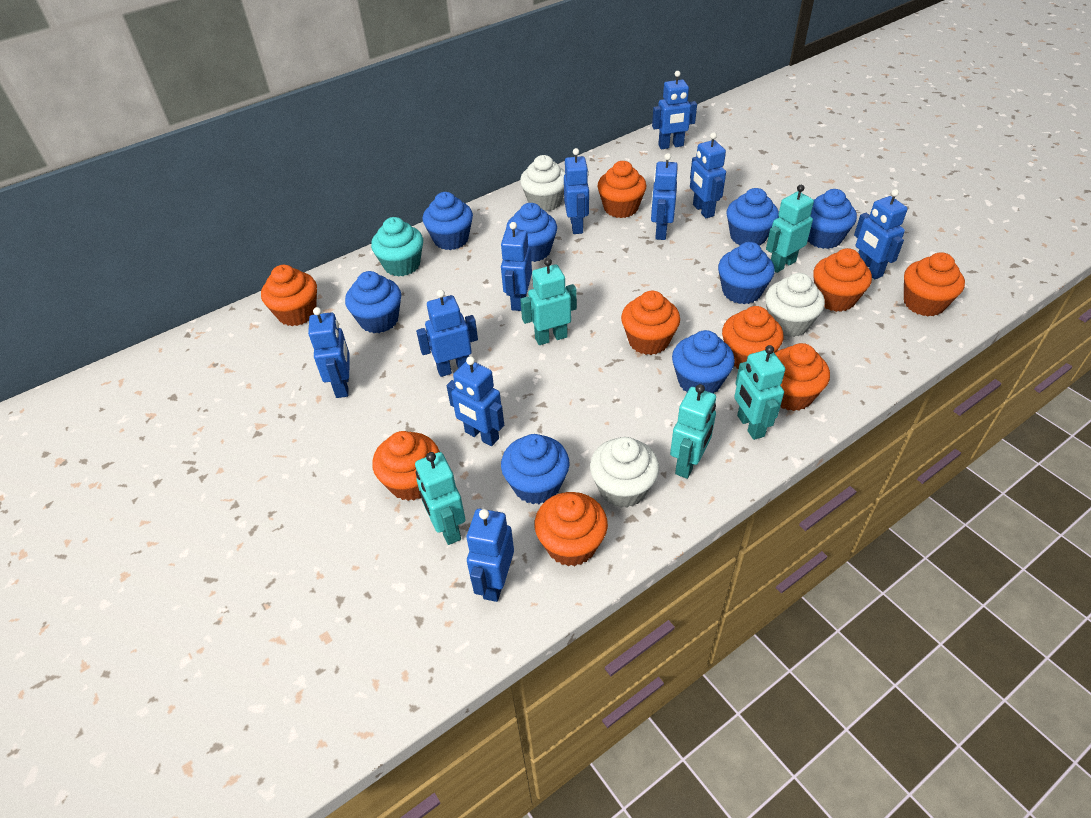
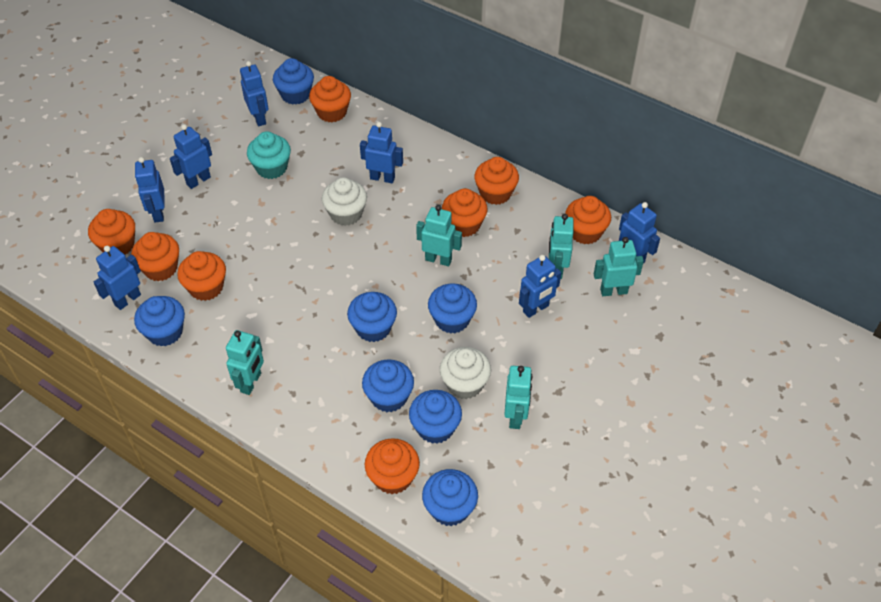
blue cupcake: [345,271,401,333] [423,192,473,250] [501,434,570,504] [506,203,557,262] [672,330,735,393] [718,242,775,304] [726,188,779,246] [807,189,857,249] = 8 -> [134,296,185,346] [273,58,314,105] [347,292,397,342] [362,359,414,412] [409,390,462,444] [422,469,478,526] [428,283,477,334] = 7
blue robot: [308,307,350,398] [416,290,478,377] [447,356,504,446] [466,509,514,602] [500,222,532,311] [564,148,589,234] [651,153,678,240] [652,71,697,149] [690,132,726,218] [854,189,908,279] = 10 -> [94,246,141,310] [135,157,165,223] [170,124,212,189] [240,61,269,126] [360,122,403,183] [519,255,561,318] [619,202,660,264] = 7
orange cupcake: [261,265,317,326] [372,431,440,501] [534,492,608,566] [597,161,646,218] [621,290,680,355] [722,306,783,369] [775,343,830,411] [813,248,872,312] [904,252,965,316] = 9 -> [88,209,135,255] [131,232,179,281] [177,251,226,301] [309,76,351,122] [365,438,420,494] [442,188,488,237] [474,157,519,205] [565,196,611,244] = 8
white cupcake: [520,155,565,212] [590,437,659,508] [765,273,825,337] = 3 -> [322,177,367,226] [440,347,491,399] = 2

